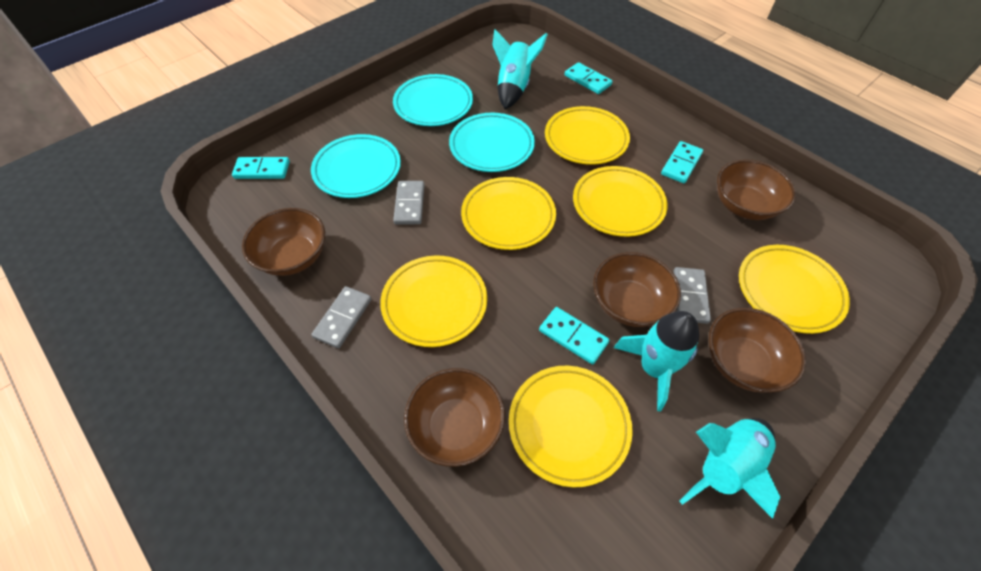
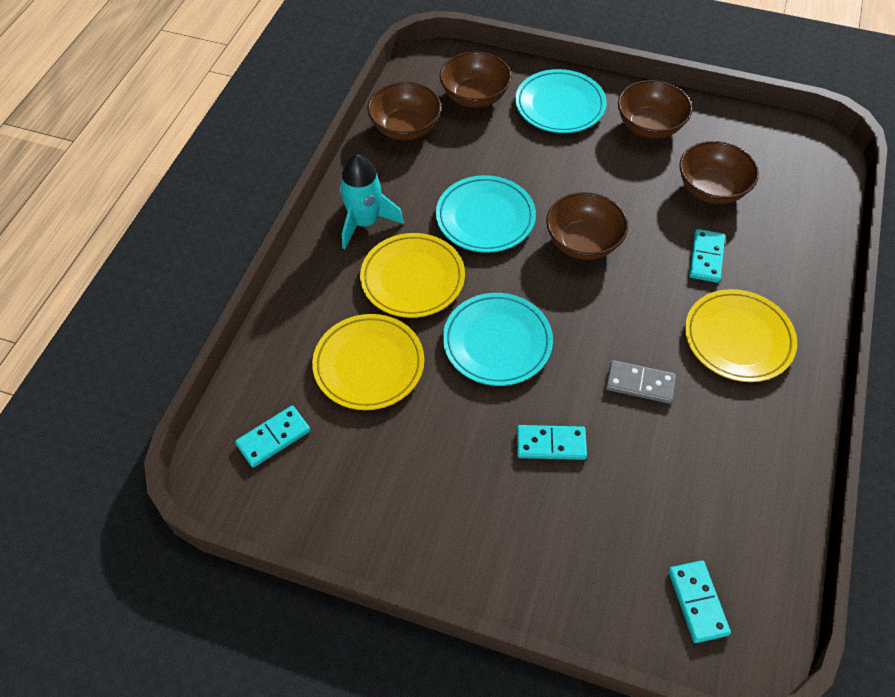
grey domino: [311,286,371,348] [393,181,424,225] [673,267,711,324] = 3 -> [606,360,676,404] = 1
turquoise rocket: [492,29,548,109] [614,311,699,411] [679,418,780,519] = 3 -> [339,154,404,249] = 1
yellow plate: [380,256,487,347] [461,177,556,250] [509,366,633,487] [545,106,630,165] [573,166,667,237] [739,245,850,334] = 6 -> [312,314,424,410] [360,233,465,318] [685,289,797,382] = 3

